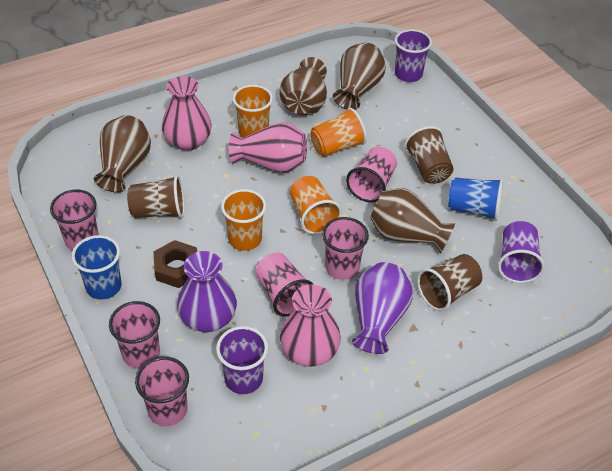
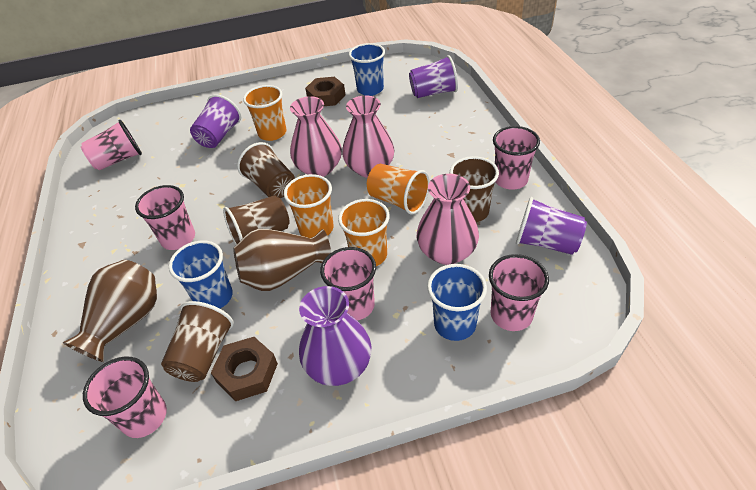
blue cup: [71,235,122,299] [448,178,503,221] = 2 -> [169,241,233,308] [349,43,385,96] [427,264,487,341] = 3
brown cup: [127,175,184,218] [405,126,454,184] [417,254,482,311] = 3 -> [161,301,234,382] [223,195,289,245] [237,142,295,198] [450,156,499,222] = 4
brown nut: [154,240,197,288] = 1 -> [211,337,278,401] [305,77,345,106] = 2
brown vase: [94,115,151,193] [280,57,327,116] [333,43,386,110] [370,188,455,253] = 4 -> [63,260,157,362] [233,229,331,291] = 2
purple vase: [177,251,237,332] [352,262,413,354] = 2 -> [299,286,371,386] = 1

